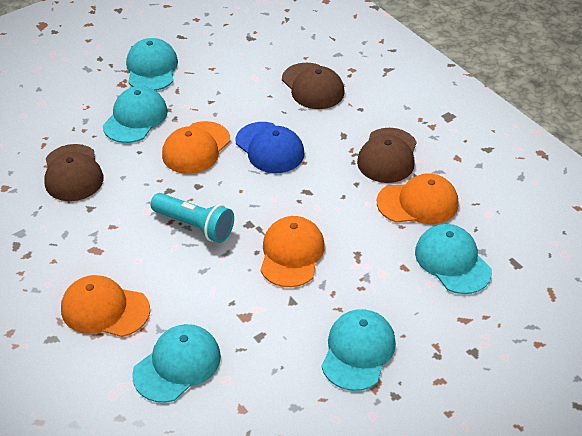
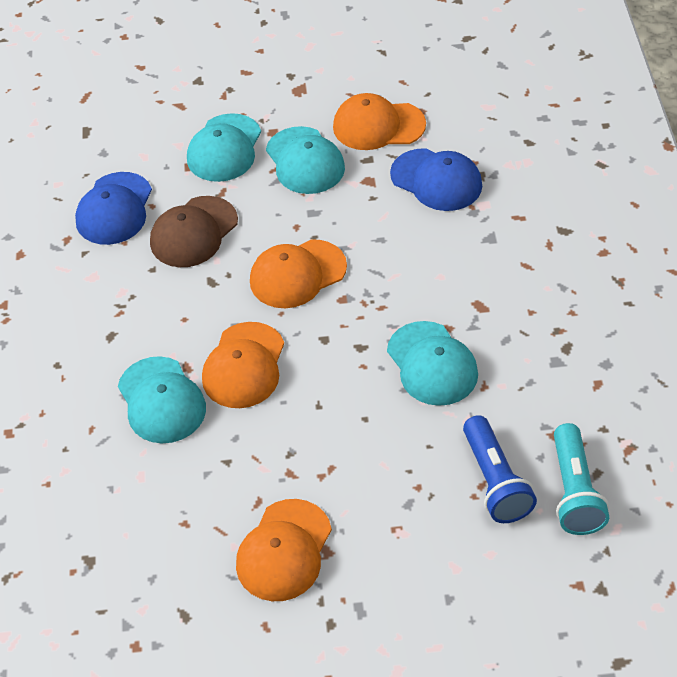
blue cap: [236,122,305,173] = 1 -> [75,172,152,245] [390,148,482,211] = 2
blue flashlight: none = 0 -> [463,415,537,523] = 1
brown cap: [44,144,103,201] [282,63,345,109] [357,128,417,183] = 3 -> [150,196,238,267] = 1
turquoise cap: [103,86,168,143] [126,38,178,91] [132,324,221,403] [322,309,396,391] [415,224,492,294] = 5 -> [118,356,206,443] [187,113,261,182] [266,126,345,194] [387,321,478,406] = 4

